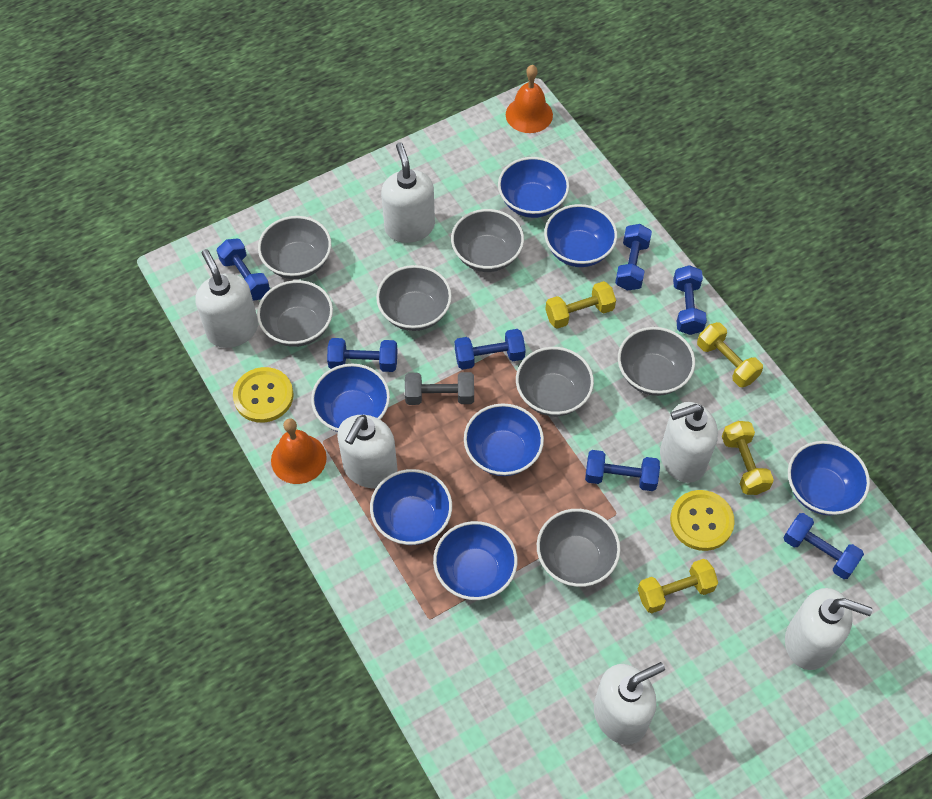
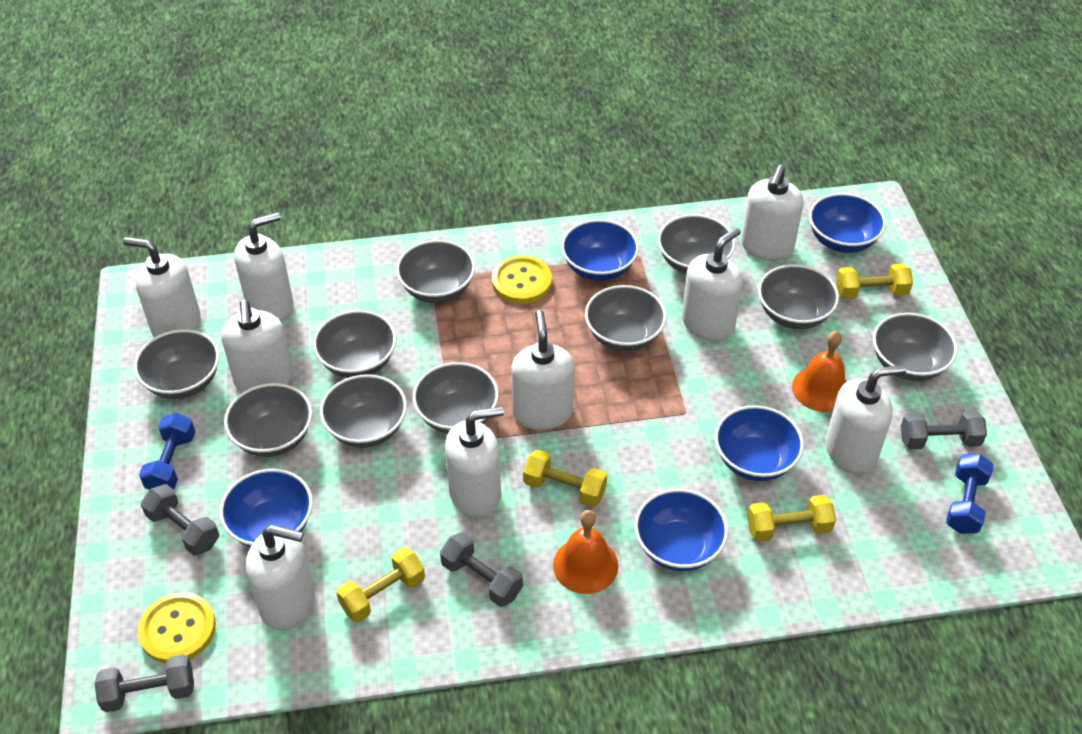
blue bowl: [311,364,390,432] [370,469,452,545] [433,521,517,600] [464,403,544,476] [498,157,569,218] [544,204,617,267] [788,441,870,515] = 7 -> [220,469,313,547] [561,219,639,281] [634,489,728,571] [715,405,804,481] [809,193,886,253] = 5
blue dumbbell: [217,239,270,301] [327,338,397,372] [455,329,526,370] [585,450,660,491] [615,224,652,291] [673,265,707,335] [783,513,864,579] = 7 -> [139,413,195,489] [946,453,994,534] = 2
grey bowl: [257,280,333,347] [258,216,331,279] [376,265,452,331] [451,209,524,272] [516,347,594,416] [537,509,621,587] [618,327,695,396] = 7 -> [134,329,219,399] [224,383,312,457] [313,310,396,378] [320,374,407,448] [396,240,475,303] [412,362,499,434] [585,285,666,351] [658,214,735,274] [758,264,839,329] [873,313,958,381] = 10
grey dumbbell: [405,372,474,405] = 1 -> [95,655,194,712] [141,484,219,555] [440,532,523,607] [901,411,987,449] = 4
white soap dispenser: [195,249,258,348] [337,415,397,488] [381,143,435,243] [594,662,665,745] [660,402,718,483] [785,588,873,670] = 6 -> [123,237,201,337] [221,300,293,392] [234,212,293,321] [246,525,315,630] [445,407,504,518] [511,310,574,430] [682,227,743,341] [741,165,804,261] [825,365,906,474] = 9

